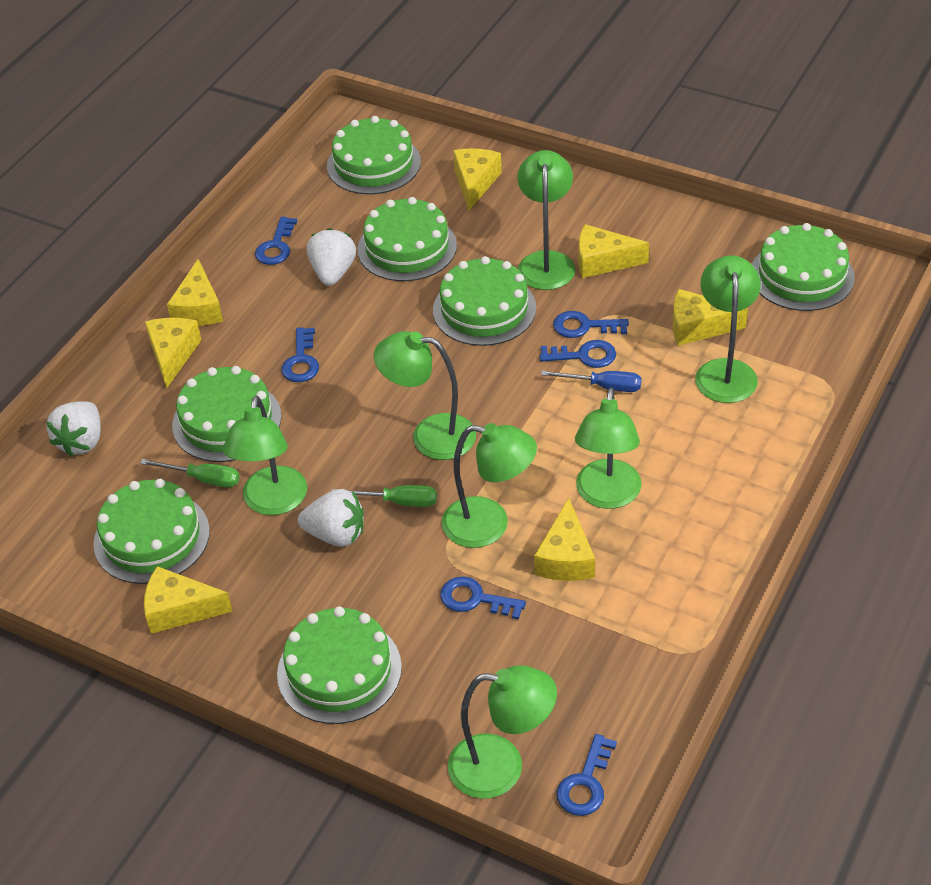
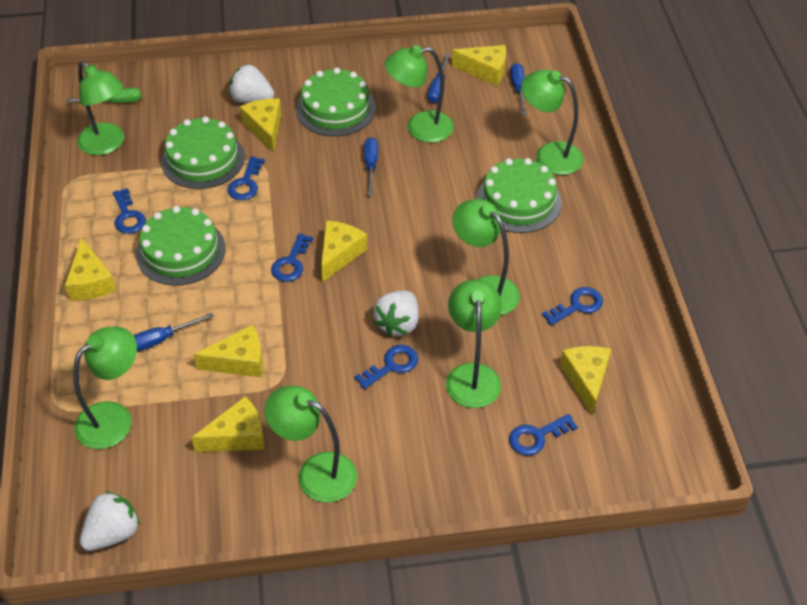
blue screwdriver: [541,370,642,392] = 1 -> [133,313,214,351] [364,137,378,195] [428,53,450,103] [510,63,526,115] = 4
green cake: [93,479,210,584] [172,366,281,462] [277,606,402,724] [327,116,421,194] [357,197,457,281] [433,256,536,346] [752,223,855,311] = 7 -> [136,206,226,286] [161,116,245,189] [296,68,376,136] [476,158,562,233] = 4
green screwdriver: [140,459,240,487] [332,485,437,507] = 2 -> [66,88,141,103] = 1

